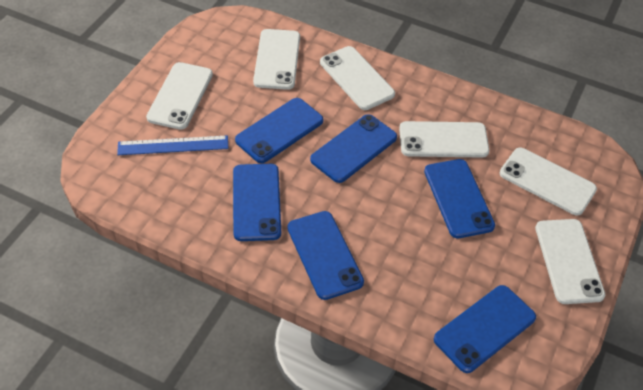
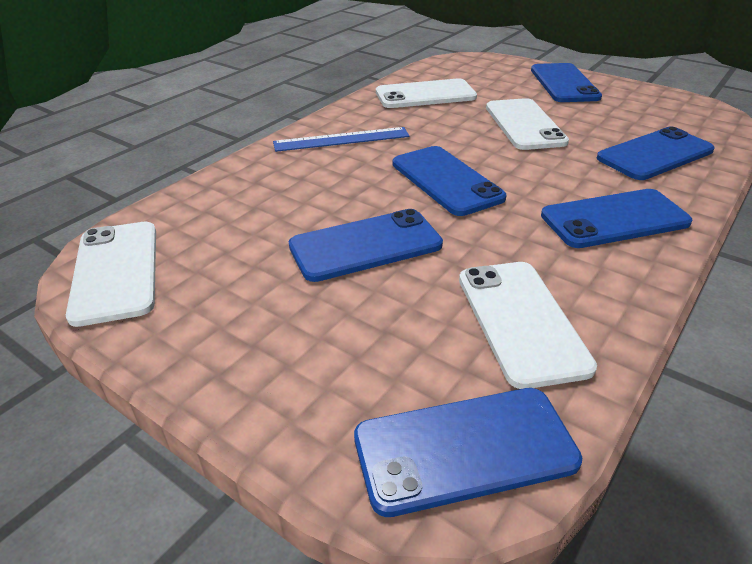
white phone: [146,62,213,130] [253,29,300,90] [320,46,395,110] [399,121,489,158] [500,148,597,215] [535,219,605,304] = 6 -> [66,222,156,327] [376,78,477,108] [459,262,597,389] [486,98,569,150] = 4

